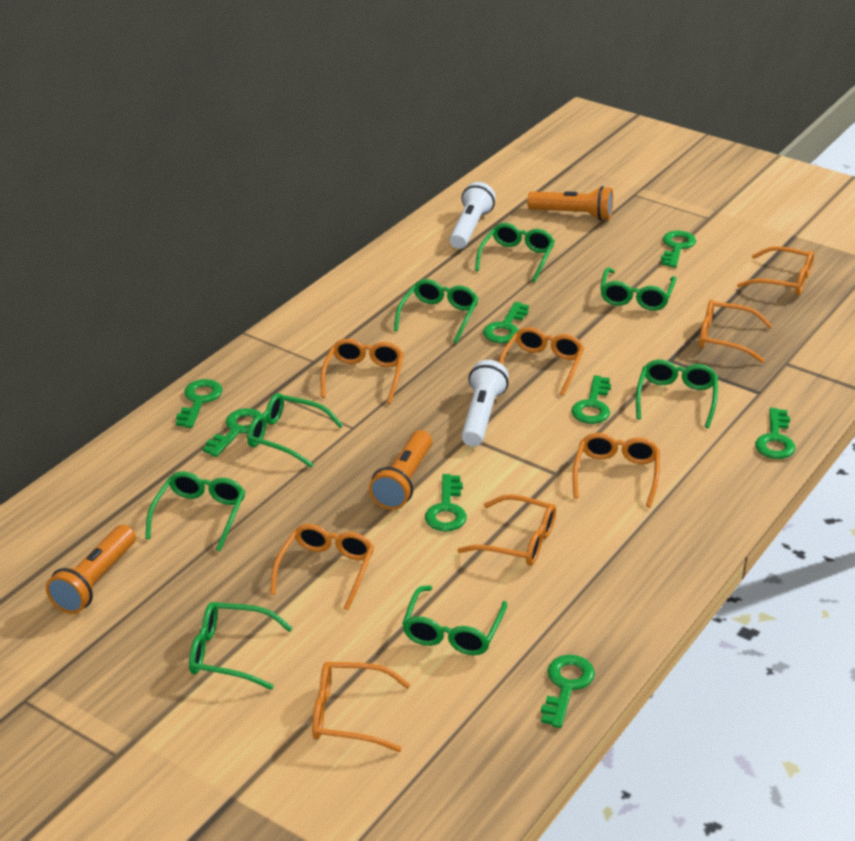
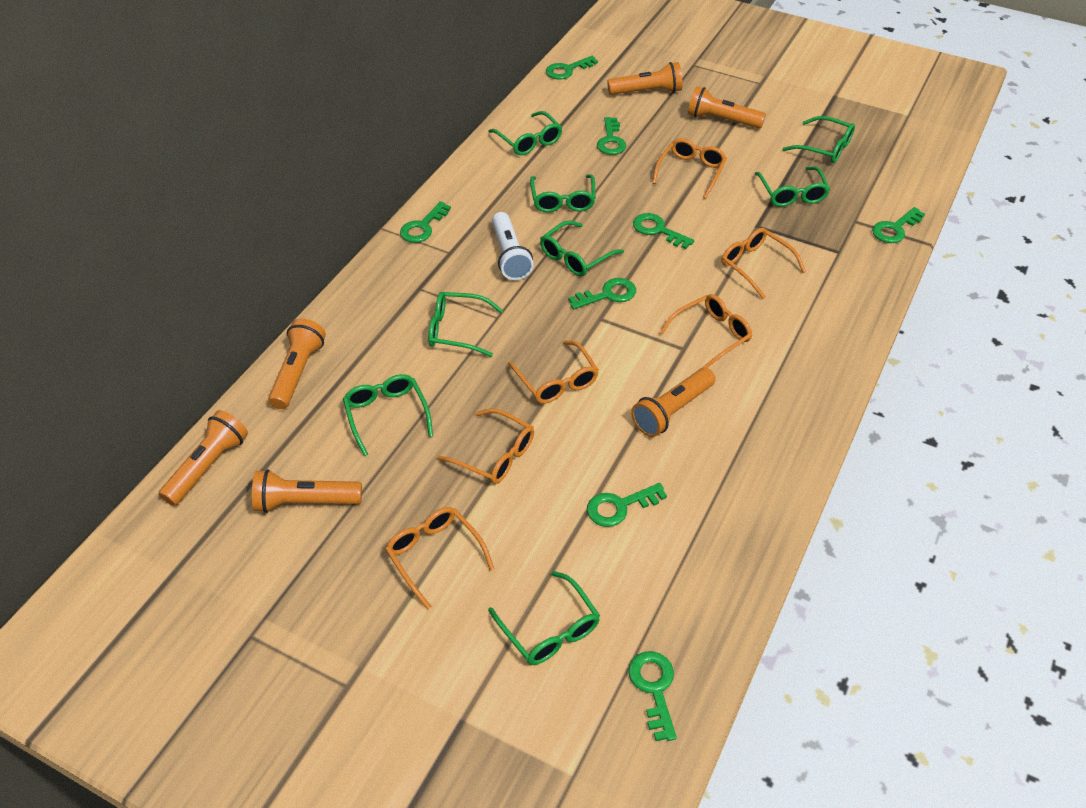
orange flashlight: [46,525,136,614] [369,430,432,510] [527,186,613,221] = 3 -> [159,410,248,506] [252,469,362,513] [268,318,326,409] [607,62,682,95] [631,368,715,437] [688,86,766,128] = 6
orange glasses: [270,524,374,611] [312,662,411,752] [320,339,404,404] [457,494,556,566] [499,327,584,396] [573,433,660,508] [699,299,773,363] [737,246,814,296] = 8 -> [385,507,494,610] [437,408,534,484] [508,340,599,404] [652,138,727,199] [660,294,752,368] [722,228,806,299] = 6
white flashlight: [450,182,496,249] [461,360,509,447] = 2 -> [492,212,534,280] = 1

